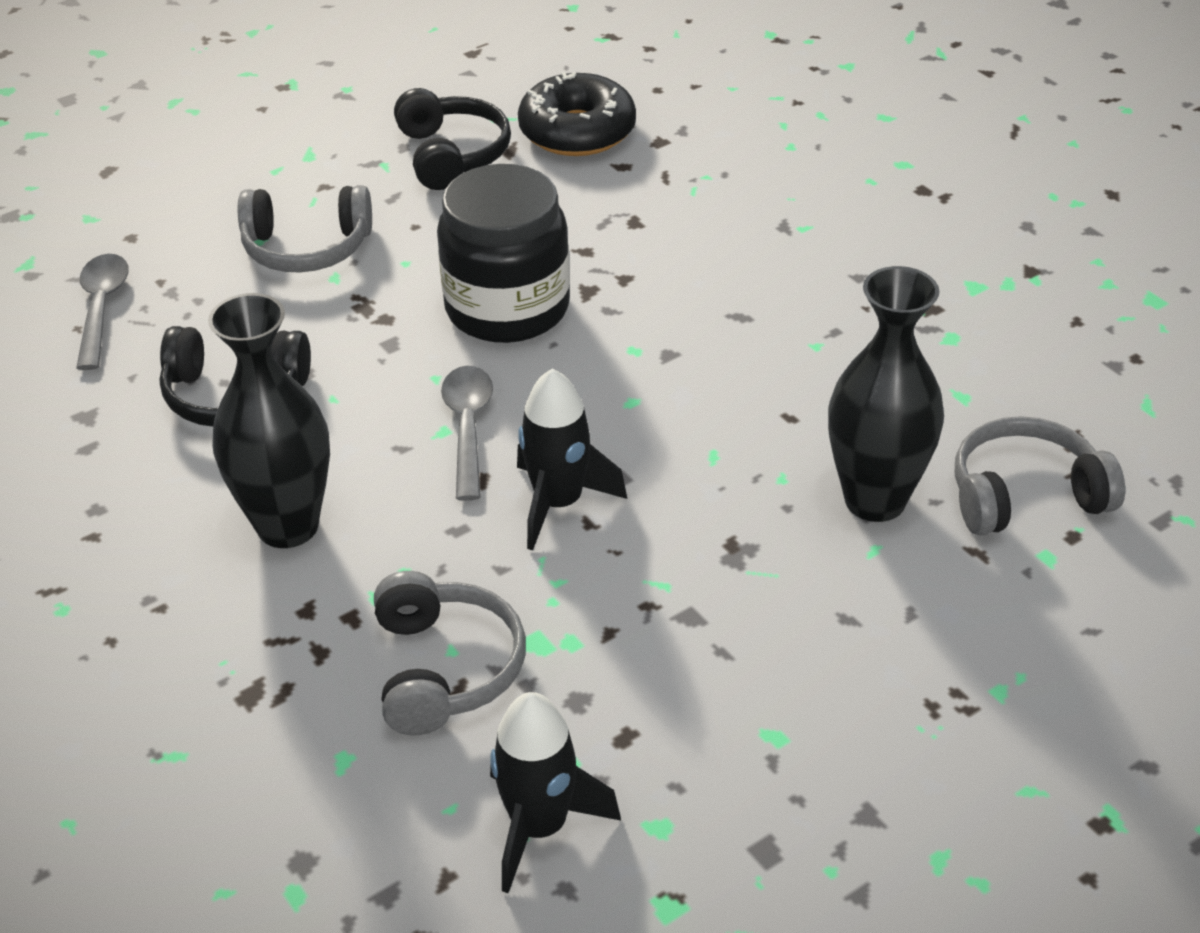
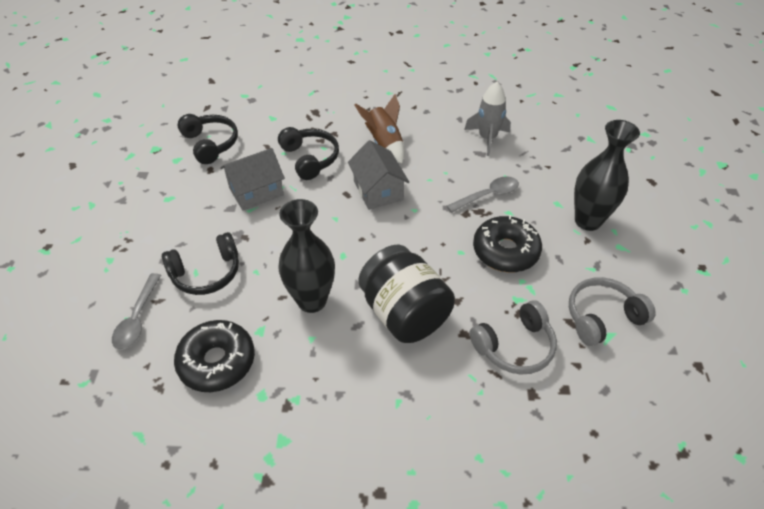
black donut: [518,72,636,156] = 1 -> [174,320,255,392] [473,215,542,273] = 2
black headphones: [160,326,311,427] [394,88,511,190] = 2 -> [162,232,239,295] [177,114,238,164] [278,127,339,180] = 3
black rocket: [490,692,621,893] [517,369,627,550] = 2 -> none = 0
brown rocket: none = 0 -> [354,94,404,163] = 1
grey headphones: [238,185,372,272] [374,571,526,735] [955,416,1125,536] = 3 -> [470,300,557,375] [569,277,656,346] = 2
grey house: none = 0 -> [220,148,285,211] [348,140,409,210] = 2
grey rocket: none = 0 -> [464,82,511,156] = 1

